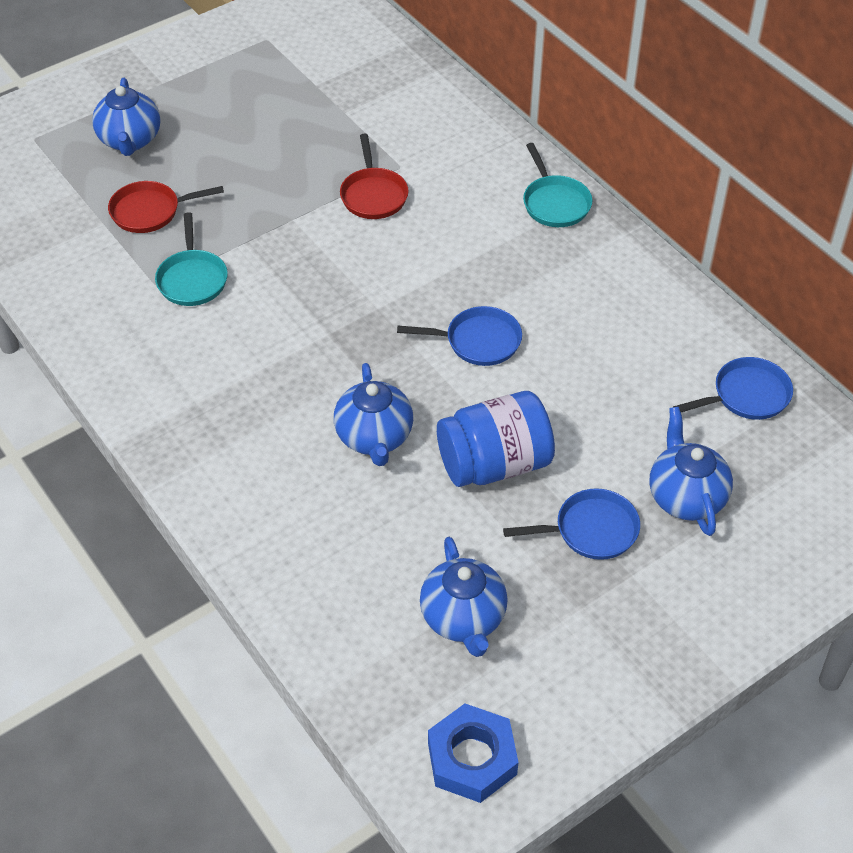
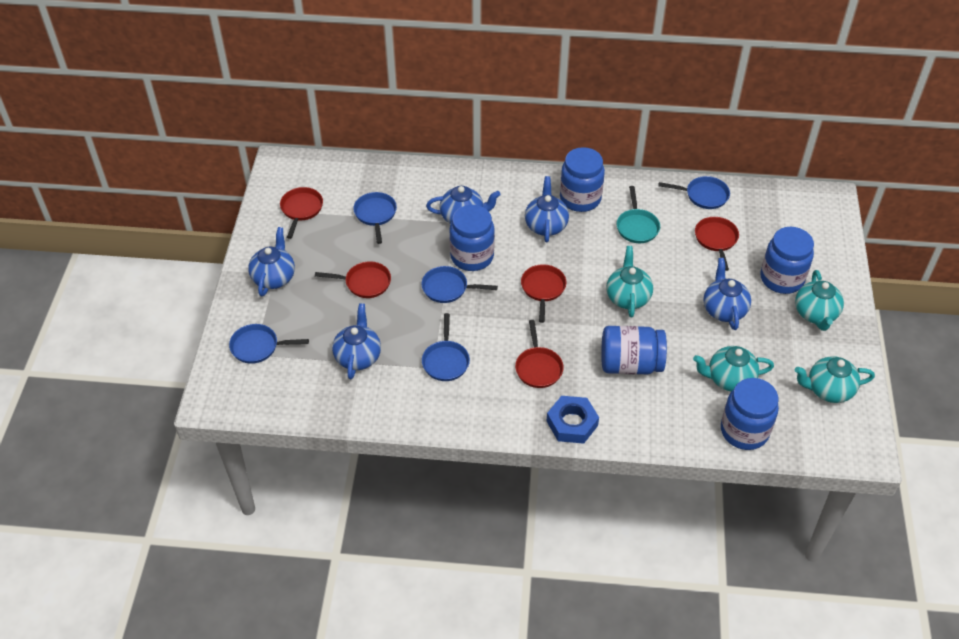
blue jar: [437,391,555,487] = 1 -> [449,205,495,271] [560,147,605,212] [601,326,667,374] [721,378,779,450] [760,227,814,294] = 5
blue pan: [397,306,522,366] [503,488,640,560] [673,357,793,420] = 3 -> [229,324,309,364] [353,192,397,244] [421,266,498,303] [422,313,470,381] [658,176,730,209] = 5
blue teapot: [92,78,160,156] [334,363,413,466] [420,537,508,657] [649,407,733,536] = 4 -> [248,227,295,296] [332,303,381,379] [426,186,501,224] [525,176,569,243] [703,258,751,330] = 5
red pan: [108,181,224,233] [340,134,409,219] = 2 -> [280,187,323,239] [315,261,391,298] [515,320,564,388] [521,264,566,323] [695,217,739,271] = 5
turquoise pan: [155,212,228,306] [523,143,592,227] = 2 -> [617,186,660,243] = 1
turquoise teapot: none = 0 -> [606,246,653,317] [693,346,774,392] [795,270,844,331] [795,356,875,403] = 4

